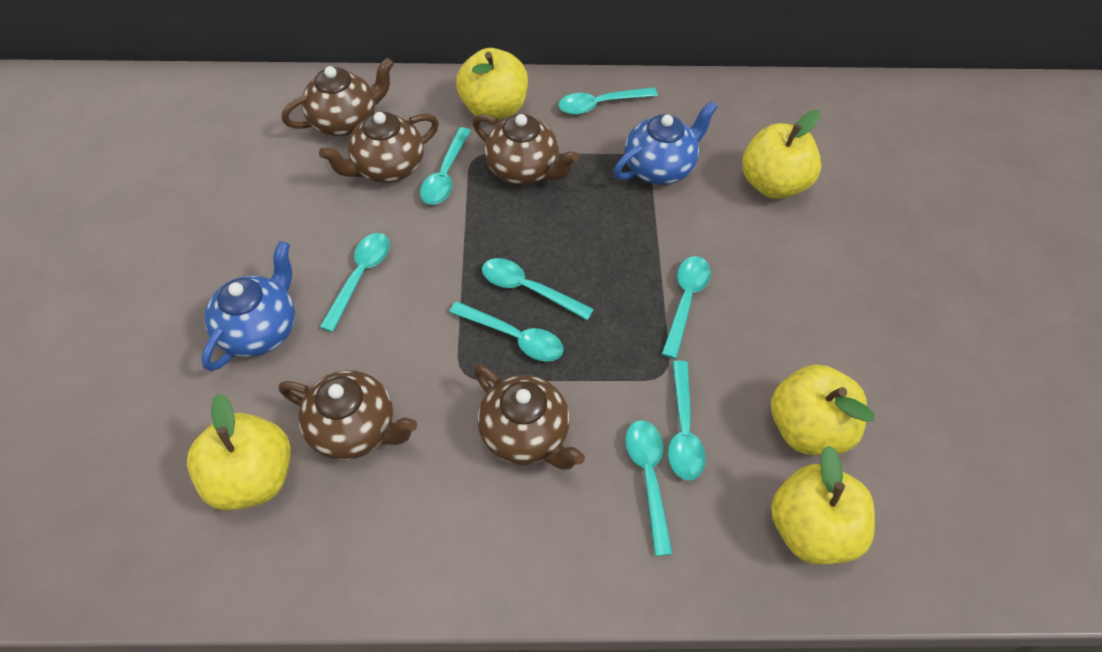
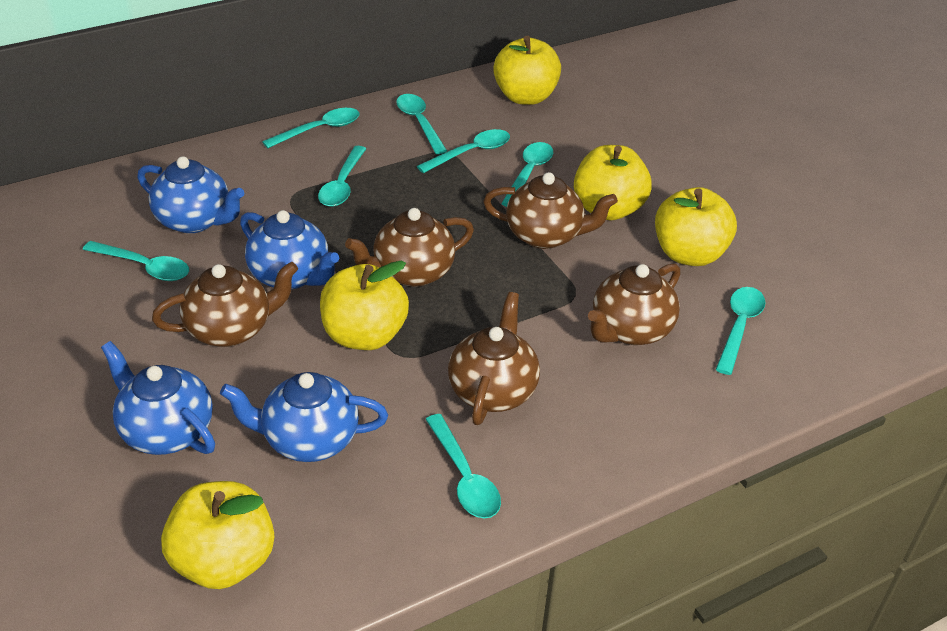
blue teapot: [201,241,295,371] [614,101,718,185] = 2 -> [101,341,215,455] [137,156,244,233] [220,372,388,462] [240,210,339,290] = 4

